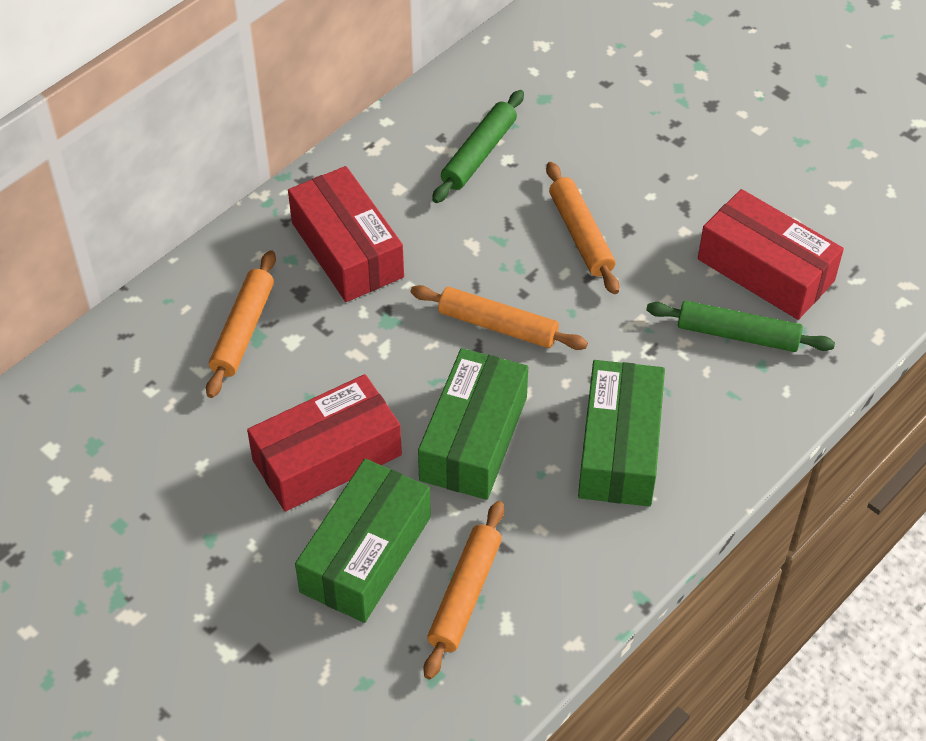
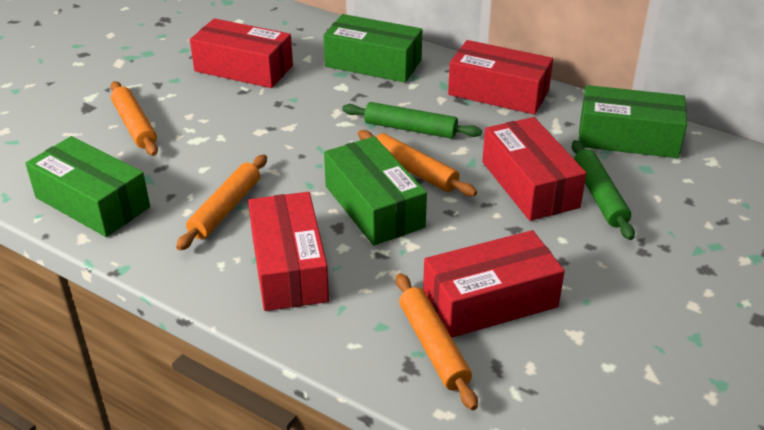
green box: [295,459,431,623] [418,348,528,500] [578,360,665,506] = 3 -> [25,136,150,237] [324,14,422,83] [324,136,427,246] [579,85,687,158] = 4
red box: [247,374,402,512] [288,166,404,302] [698,189,844,320] = 3 -> [190,18,293,88] [248,192,329,311] [423,230,565,338] [448,40,553,115] [482,117,587,221] = 5

